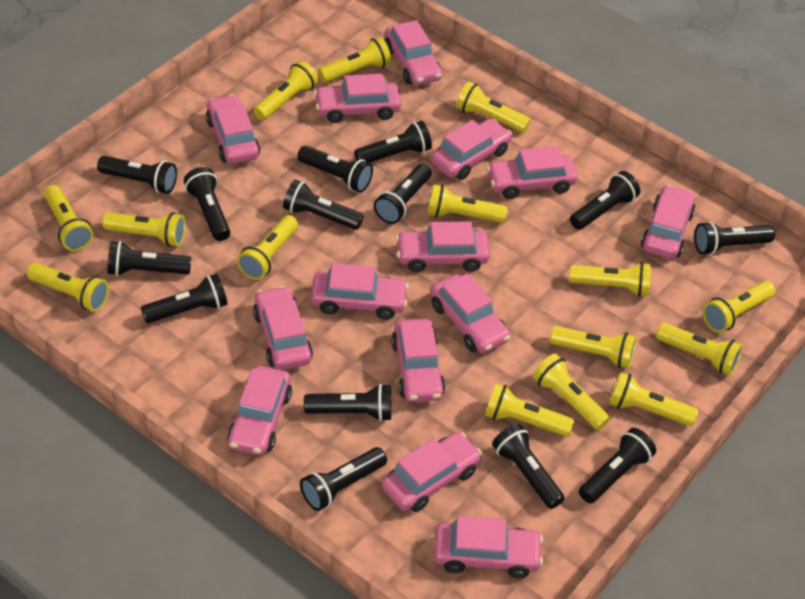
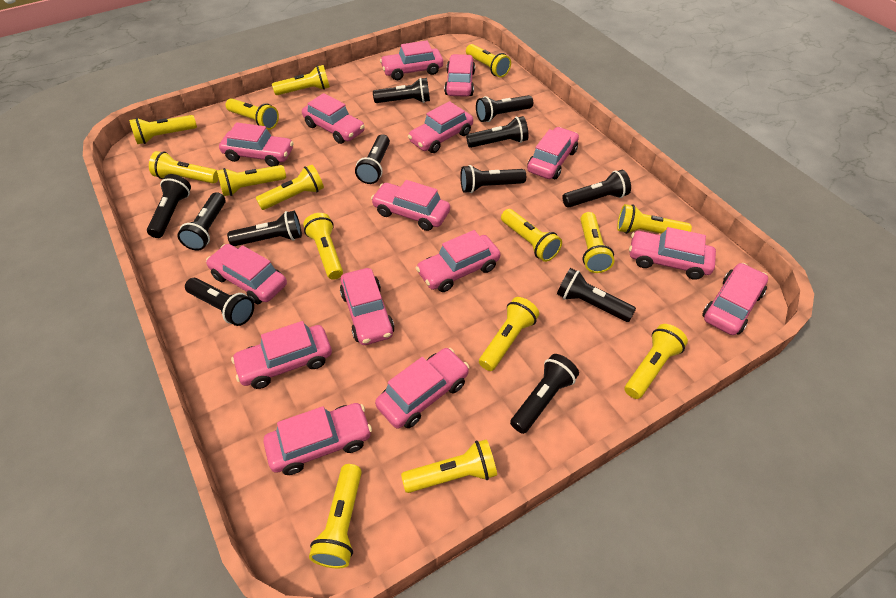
black flashlight: [97,156,177,194] [107,241,191,276] [141,274,228,324] [184,167,230,241] [283,180,364,230] [297,146,373,193] [300,447,387,511] [304,384,392,422] [354,121,432,163] [374,164,431,224] [492,424,565,509] [570,171,640,230] [579,428,656,504] [694,221,775,255] = 14 -> [147,174,191,238] [177,192,226,251] [185,278,254,326] [227,211,302,246] [355,134,390,184] [373,78,430,103] [460,165,526,193] [466,116,529,148] [476,95,533,122] [510,354,579,434] [557,268,636,322] [562,170,631,208] = 12
pink car: [206,95,260,164] [227,366,292,455] [253,286,313,370] [311,263,409,320] [314,74,401,123] [382,432,482,512] [385,20,442,85] [391,318,445,402] [396,222,490,272] [430,273,511,353] [431,118,512,180] [434,516,543,578] [487,146,578,199] [641,185,695,259] = 14 -> [206,244,287,304] [219,122,294,167] [231,321,332,389] [263,403,372,475] [302,93,365,144] [340,268,395,345] [371,180,450,231] [375,348,469,429] [380,40,443,80] [408,101,473,153] [416,230,500,292] [444,54,475,97] [527,127,579,179] [629,227,716,280] [702,263,768,335] = 15

